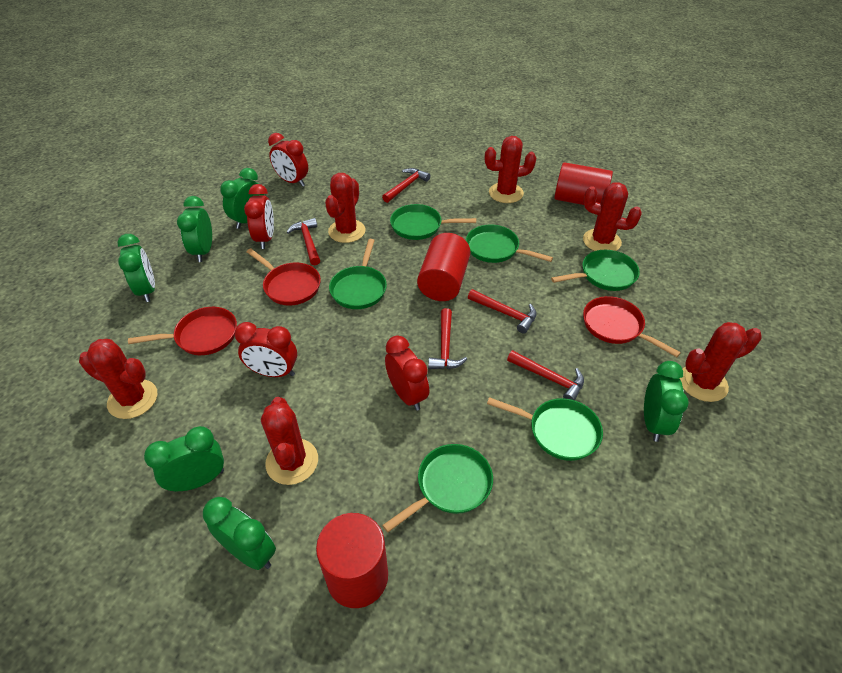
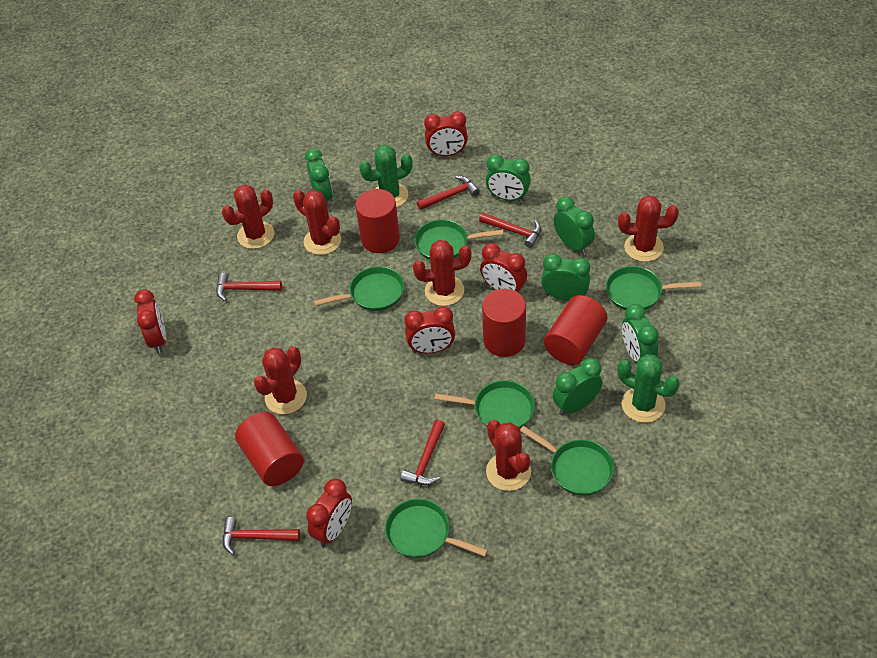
green cactus: none = 0 -> [359,145,413,208] [618,354,680,423] = 2
red clock: [235,322,297,377] [244,184,274,249] [268,133,308,187] [385,336,429,411] = 4 -> [134,289,166,353] [306,479,352,547] [404,306,455,353] [424,111,468,156] [480,243,527,294] = 5
red cylinder: [316,513,388,608] [417,233,471,301] [554,162,613,205] = 3 -> [235,412,304,486] [355,189,400,253] [482,289,526,357] [544,295,607,365] = 4
red pan: [128,307,237,355] [246,248,321,306] [583,296,681,357] = 3 -> none = 0

